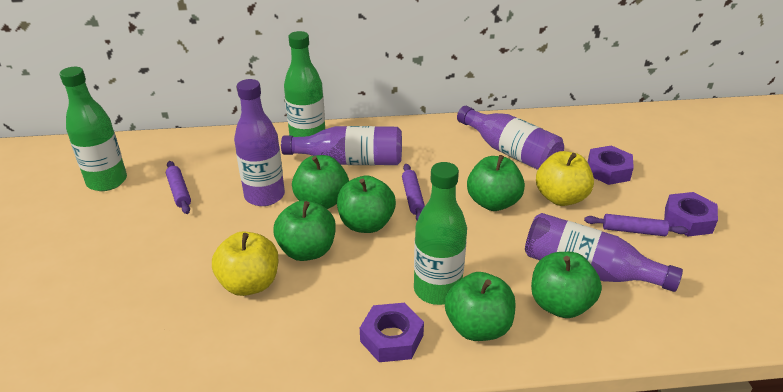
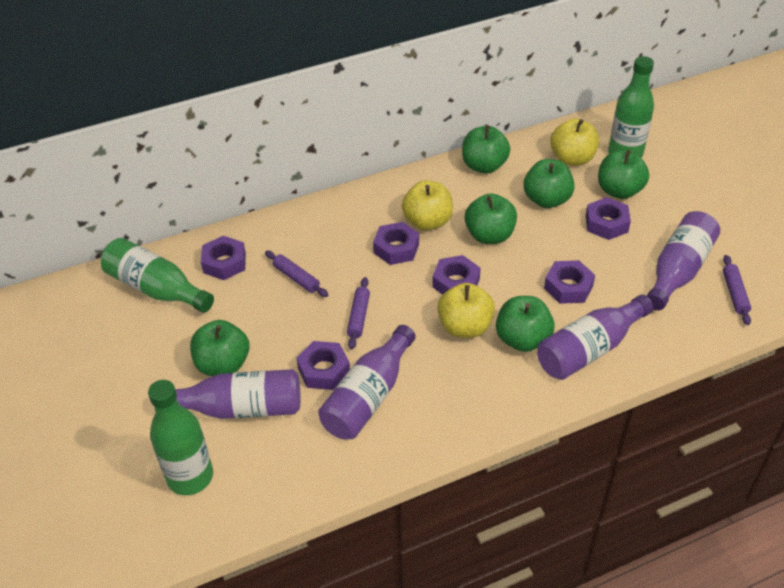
purple nut: [360,303,424,362] [588,145,634,185] [664,192,718,236] = 3 -> [201,236,246,280] [297,341,350,390] [373,222,419,265] [432,255,481,295] [544,260,595,304] [586,197,631,240] = 6
yellow apple: [212,231,279,296] [536,151,594,206] = 2 -> [402,180,453,230] [437,283,495,338] [550,118,599,166] = 3

